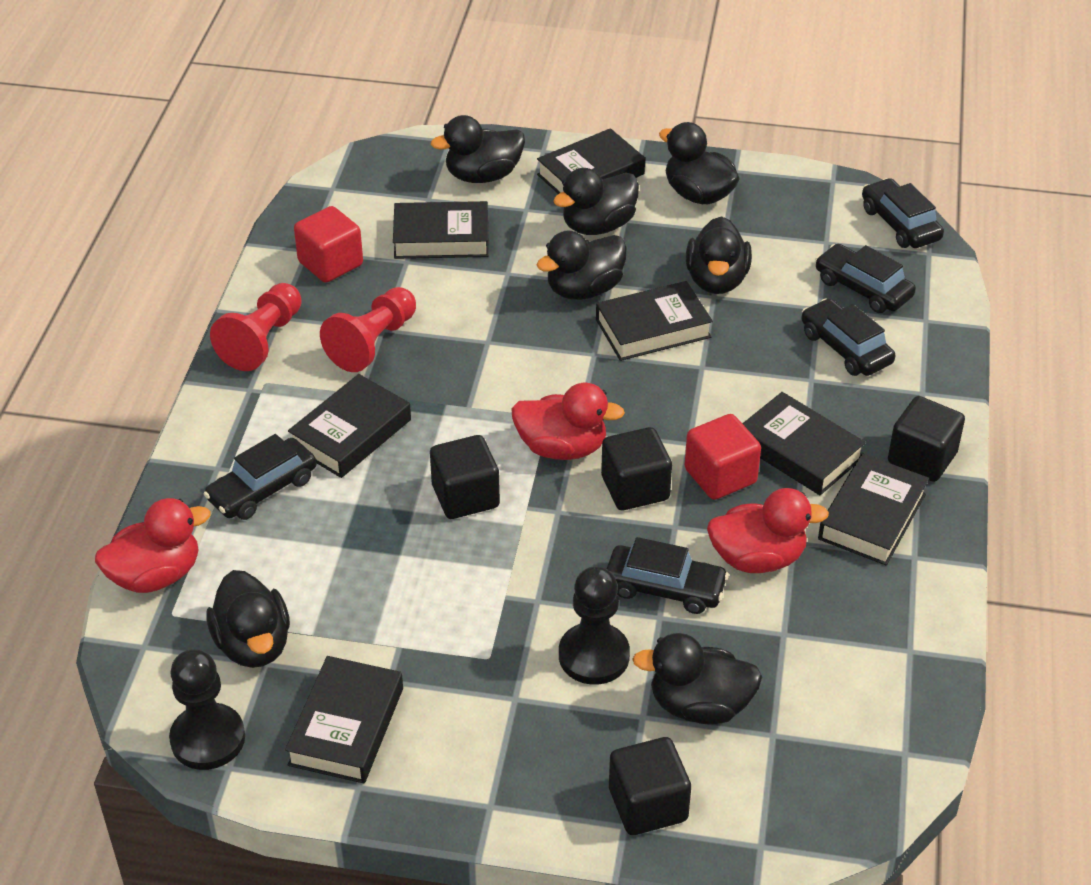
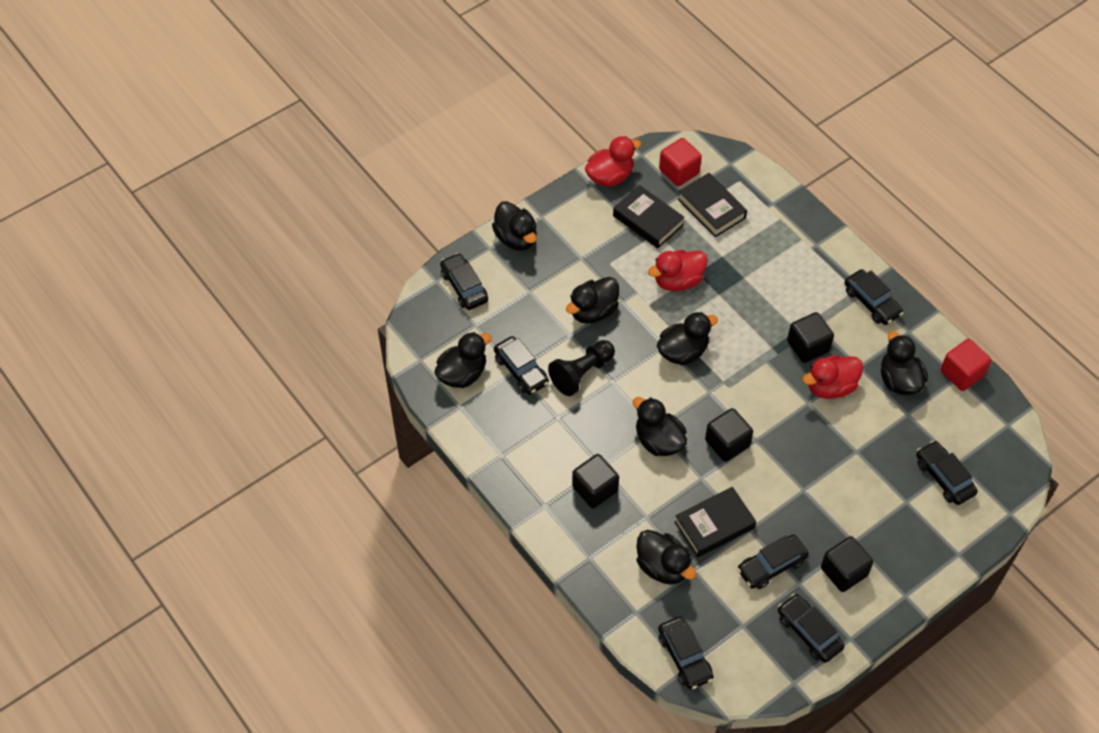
black book: [285,656,403,783] [288,374,411,478] [393,201,489,259] [537,128,645,194] [596,281,713,361] [742,392,866,495] [818,453,929,565] = 7 -> [613,185,685,248] [675,487,756,558] [678,173,747,237] = 3
black car: [204,434,316,520] [607,537,729,614] [801,298,895,376] [815,244,916,313] [862,178,944,248] = 5 -> [440,253,488,310] [494,336,549,395] [658,616,714,690] [737,534,809,589] [778,594,845,663] [844,269,903,325] [916,440,978,505] = 7
black pawn: [169,649,245,770] [559,566,630,685] = 2 -> [548,340,615,396] = 1
red pawn: [210,283,301,371] [320,287,416,372] = 2 -> none = 0

